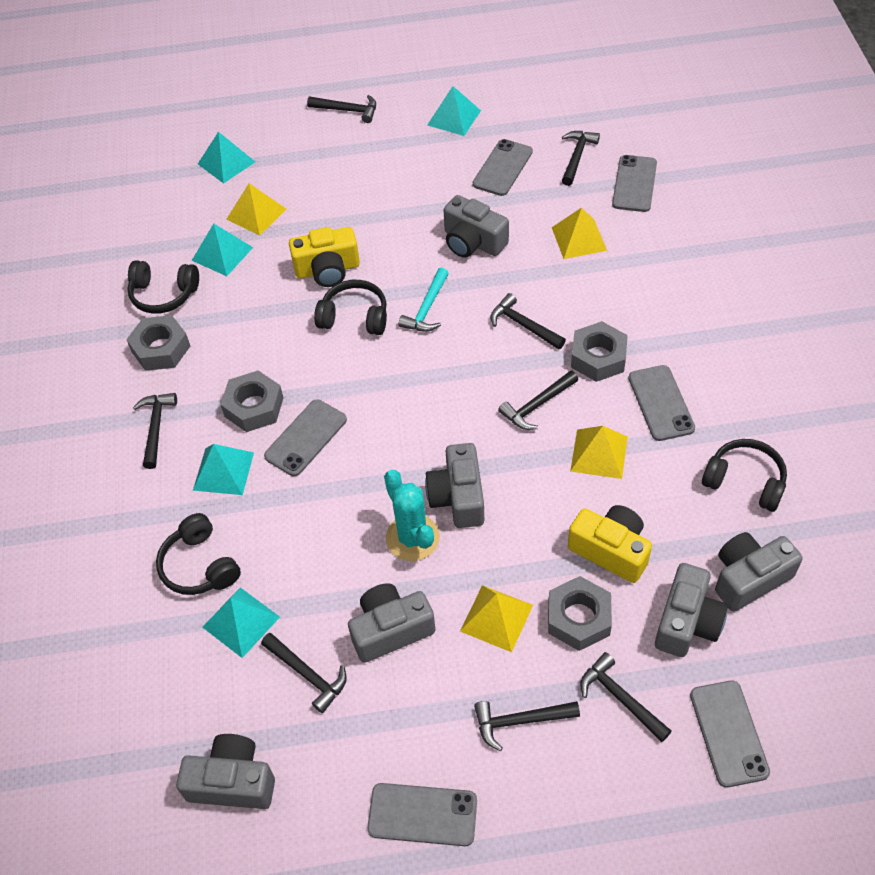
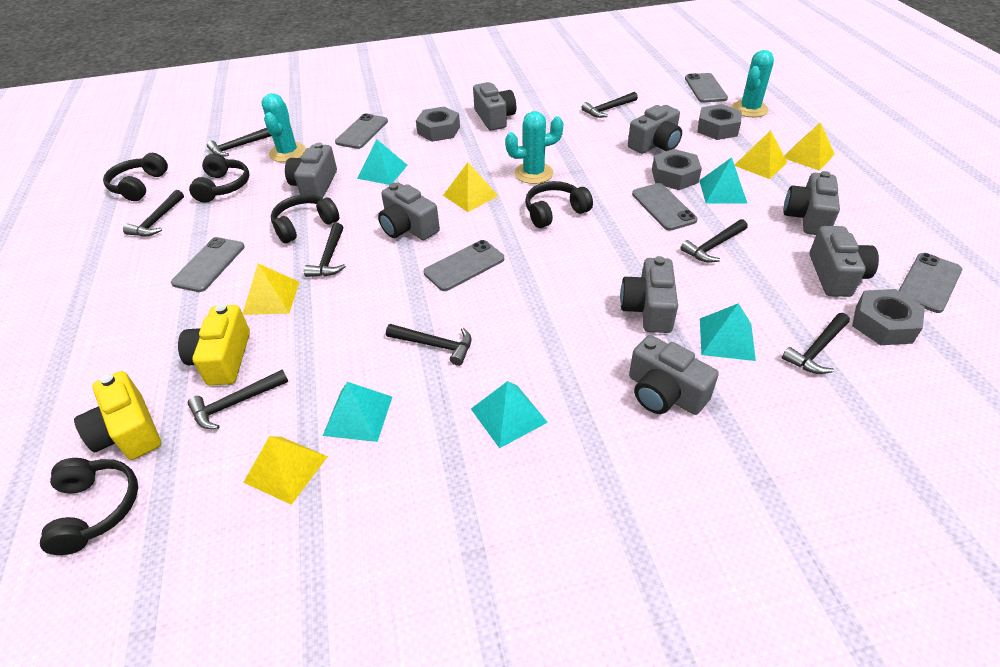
black headphones: [127,260,199,314] [156,513,241,595] [314,280,387,335] [702,439,787,512] = 4 -> [40,458,138,555] [103,153,168,201] [189,153,250,203] [271,194,339,243] [525,181,593,228] = 5
grey camera: [176,734,275,809] [348,583,435,663] [425,443,484,528] [444,195,509,258] [655,563,728,657] [715,532,803,612] = 6 -> [285,142,337,198] [378,183,440,240] [473,82,516,131] [620,256,678,333] [628,105,682,154] [629,335,719,415] [783,171,840,235] [810,226,879,297] = 8
turquoise cactus: [384,470,440,561] = 1 -> [262,93,306,162] [505,111,563,184] [732,50,774,117] = 3
turquoise hammer: [399,268,449,332] = 1 -> none = 0
yellow pyramid: [227,183,286,236] [460,585,533,652] [552,208,607,259] [570,426,628,479] = 4 -> [243,264,299,315] [243,436,328,505] [443,162,498,212] [735,130,787,179] [784,122,835,171] = 5

